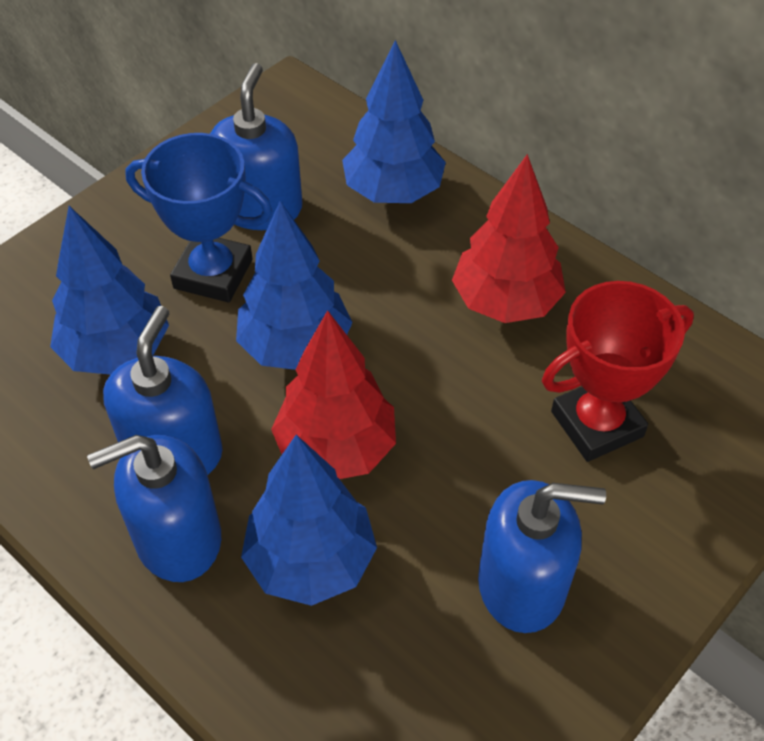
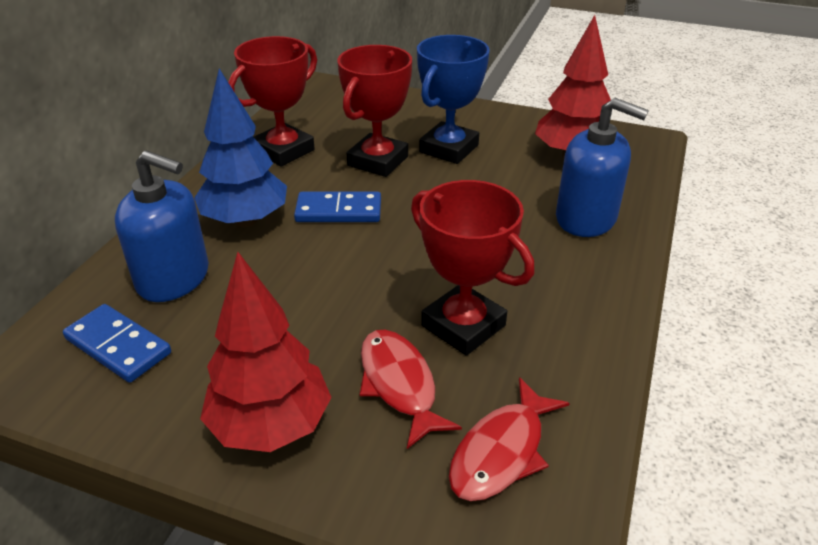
blue domino: none = 0 -> [63,304,171,383] [294,192,381,222] = 2
blue soap dispenser: [87,435,221,582] [103,306,222,475] [210,63,302,230] [478,480,606,633] = 4 -> [115,150,209,302] [556,98,649,237] = 2
blue tree: [50,206,169,375] [236,201,353,370] [241,435,377,606] [342,40,446,203] = 4 -> [194,69,287,227] = 1
red fish: none = 0 -> [360,330,462,449] [449,377,570,501] = 2
red trophy: [542,281,694,462] = 1 -> [228,36,317,166] [338,45,412,177] [411,180,534,356] = 3

